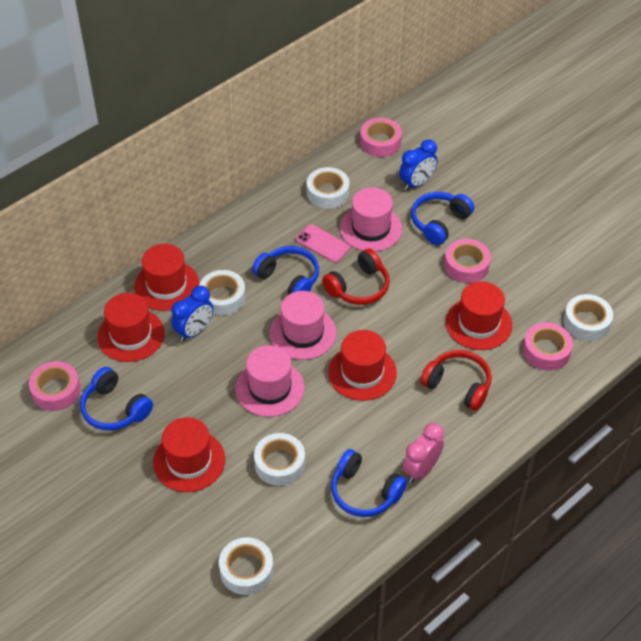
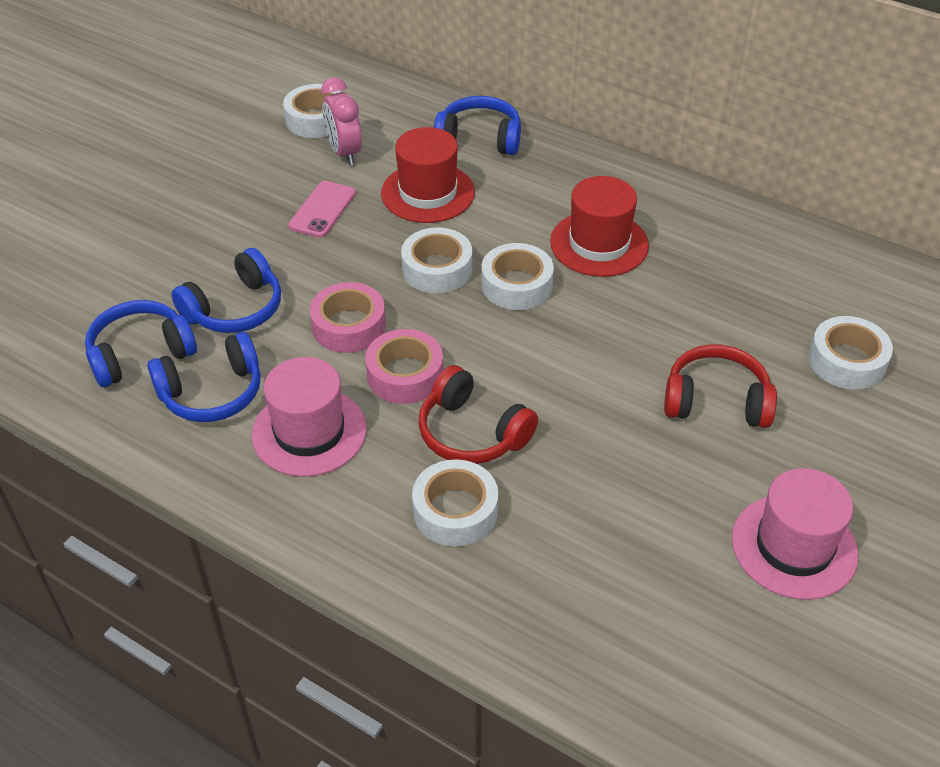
blue clock: [171,286,213,342] [399,139,438,191] = 2 -> none = 0
pink hat: [235,345,305,417] [270,291,336,360] [340,187,402,252] = 3 -> [251,357,367,476] [732,468,858,600] = 2
pink tape: [29,361,81,411] [360,118,402,157] [444,239,491,283] [523,323,573,371] = 4 -> [310,282,386,353] [365,329,443,404] = 2
red hat: [97,293,165,362] [134,244,199,311] [153,417,225,492] [328,330,397,401] [446,281,512,350] = 5 -> [381,127,475,223] [550,176,649,277] = 2

